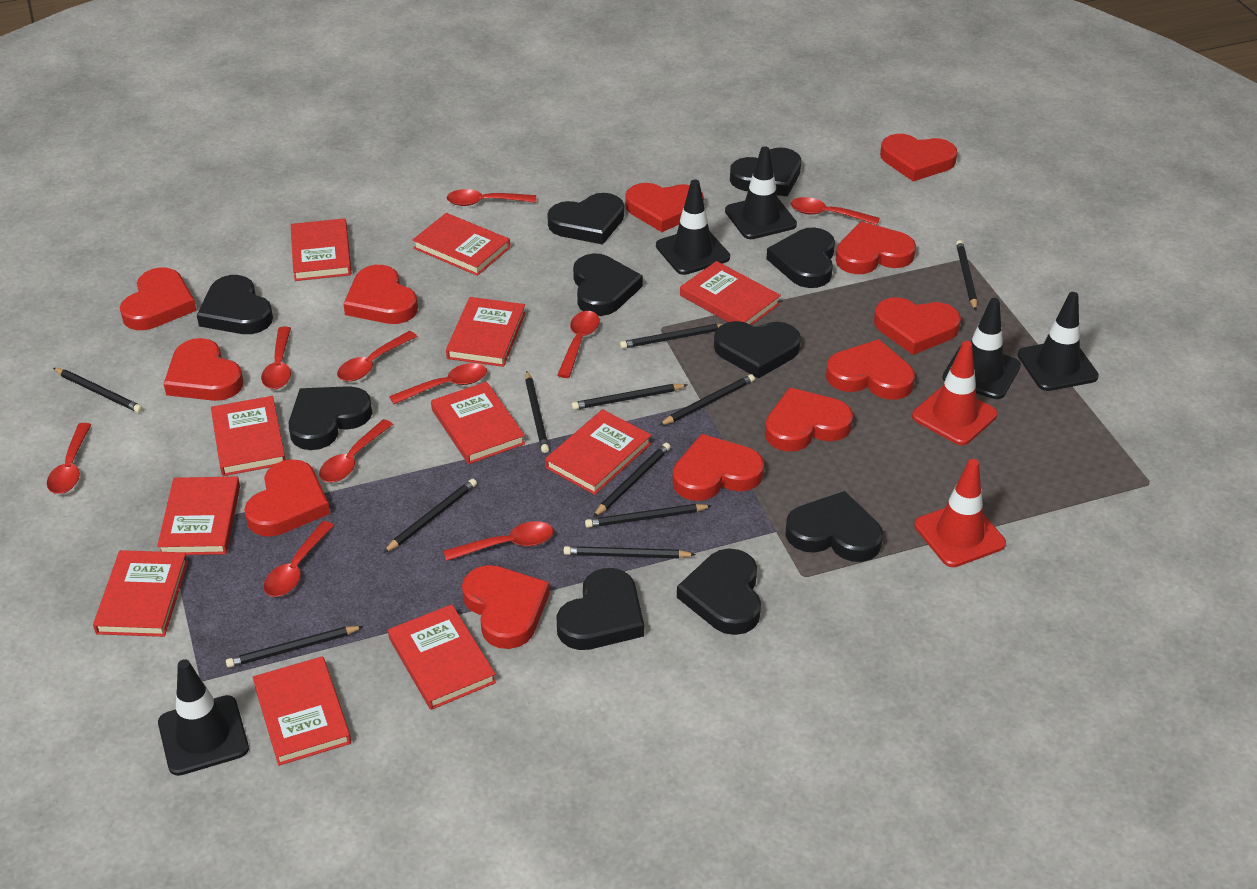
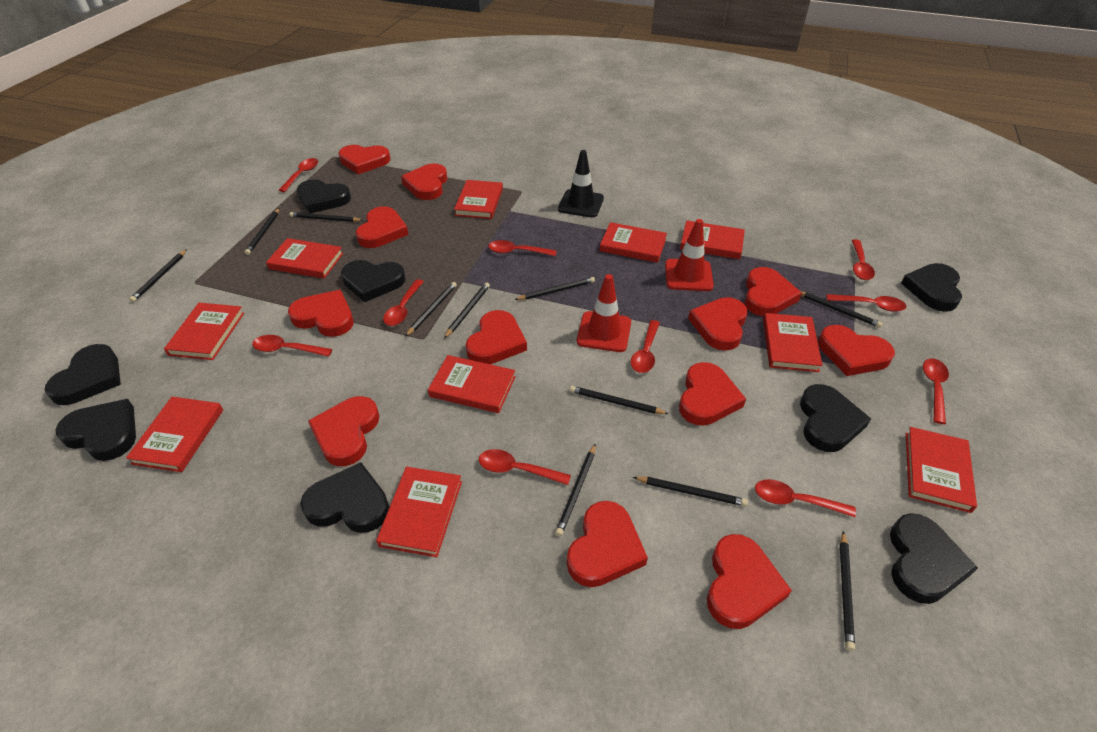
black heart: [197,275,273,334] [288,386,372,450] [547,193,624,245] [556,568,644,650] [573,253,643,316] [677,549,761,635] [714,321,801,379] [730,147,801,197] [766,228,835,288] [786,491,883,562] = 10 -> [45,344,121,405] [55,399,136,461] [297,179,351,213] [301,463,389,533] [341,260,405,302] [800,384,871,452] [890,513,978,604] [901,263,962,312] = 8
black traffic cone: [158,659,249,776] [656,180,730,275] [725,146,797,239] [942,298,1021,399] [1018,292,1099,391] = 5 -> [558,150,604,218] = 1
red book: [93,550,188,637] [157,477,240,555] [211,396,286,476] [253,656,351,766] [291,218,352,281] [388,604,496,710] [413,213,510,276] [431,382,525,464] [446,297,526,367] [545,409,652,495] [680,261,781,325] = 11 -> [126,397,223,472] [164,303,244,360] [266,238,343,278] [376,467,462,557] [428,355,516,413] [454,180,503,219] [599,222,667,263] [680,220,745,259] [763,313,823,372] [906,427,977,513] = 10

